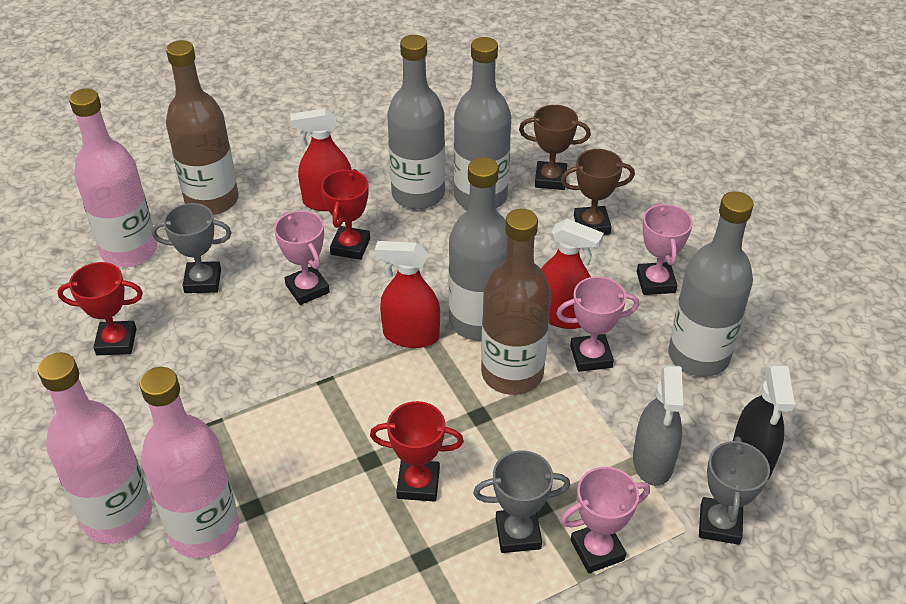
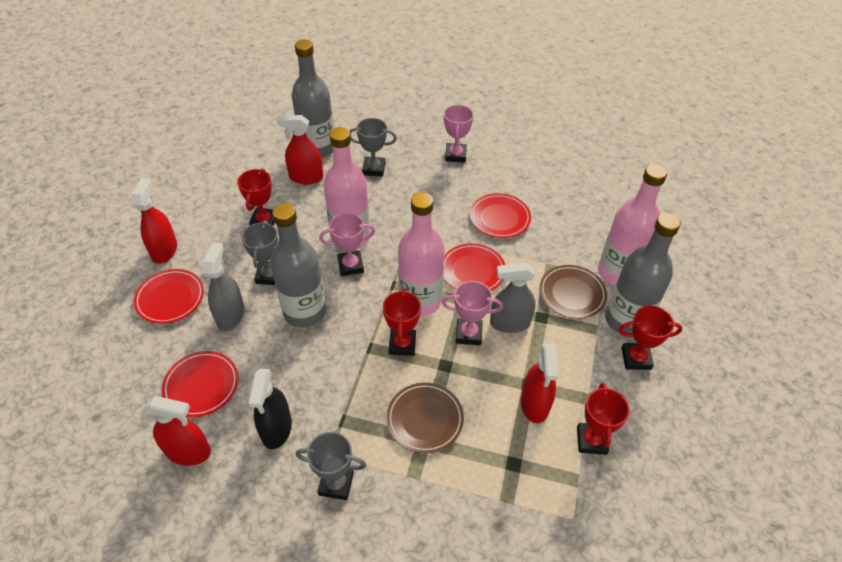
brown bottle: [166,40,239,215] [481,209,551,395] = 2 -> none = 0
brown plate: none = 0 -> [387,383,464,453] [539,265,607,319] = 2
brown trophy: [519,105,591,190] [561,149,635,235] = 2 -> none = 0
grey bottle: [387,35,445,209] [449,157,507,341] [454,37,511,209] [668,191,754,377] = 4 -> [270,203,326,328] [292,40,334,158] [605,213,681,334] = 3
grey spray bottle: [633,365,683,486] = 1 -> [202,242,244,331] [490,263,536,333] = 2
pink trophy: [274,211,330,305] [556,276,639,372] [560,467,650,573] [637,203,693,295] = 4 -> [319,213,375,276] [442,281,503,345] [444,104,474,163] = 3
red plate: none = 0 -> [134,269,204,324] [162,351,239,417] [443,243,505,291] [470,193,531,238] = 4
red spray bottle: [290,109,352,211] [375,241,440,348] [541,219,604,329] = 3 -> [132,178,177,264] [144,396,211,466] [277,115,323,184] [521,344,559,423] = 4
red trophy: [57,262,143,355] [321,169,370,260] [370,401,464,502] = 3 -> [237,168,275,226] [383,288,421,356] [577,383,630,455] [619,306,682,370] = 4

